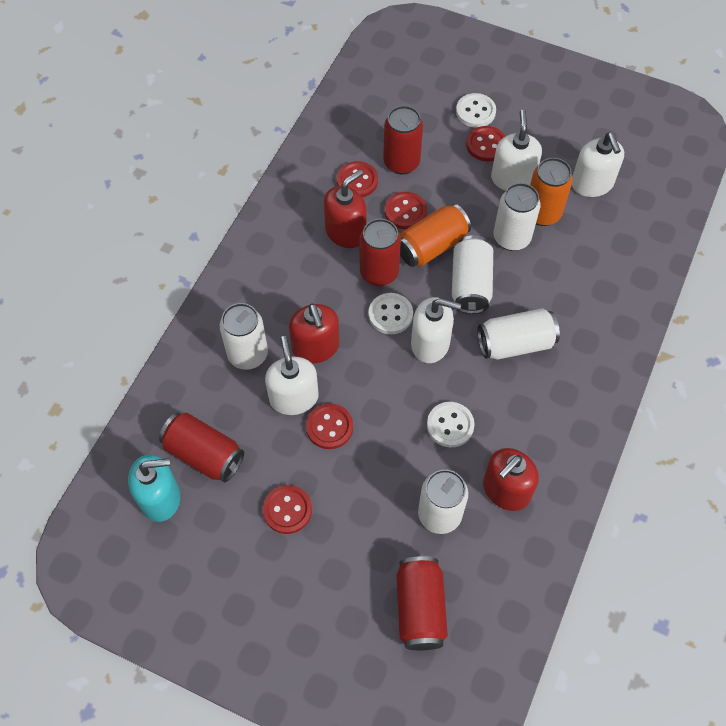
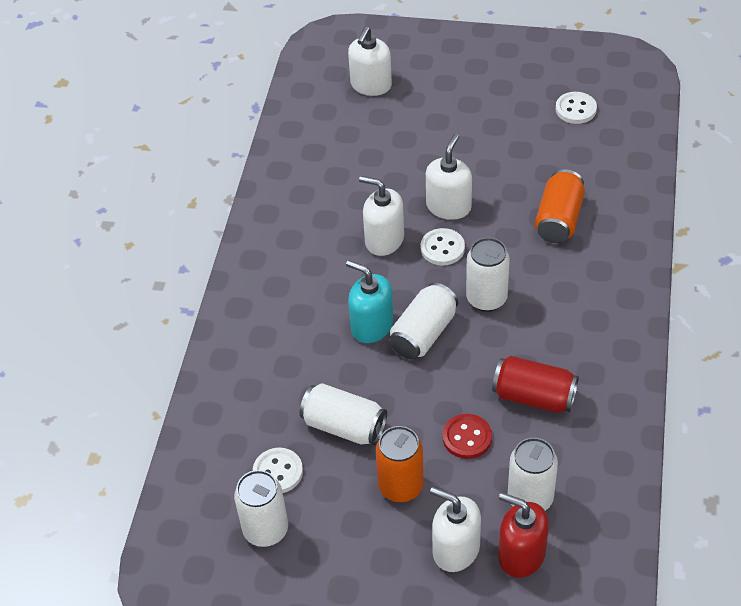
red button: [263,485,312,534] [306,403,353,449] [337,161,378,197] [385,192,427,229] [466,126,506,161] = 5 -> [443,414,492,459] = 1
red can: [159,413,244,482] [360,219,401,286] [383,106,423,174] [396,556,448,650] = 4 -> [492,356,579,413] = 1
red soap dispenser: [289,304,340,363] [324,170,367,248] [483,448,539,511] = 3 -> [498,492,549,578] = 1

